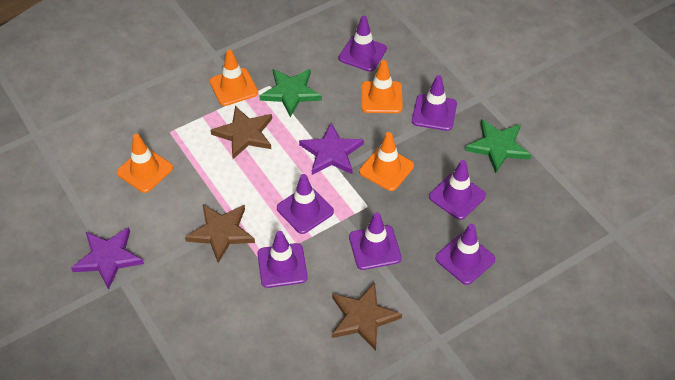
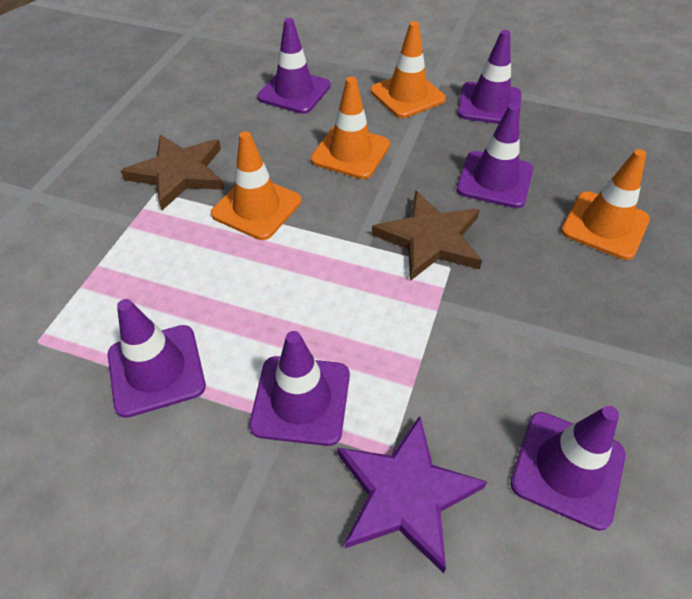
brown star: [185,205,255,263] [210,106,272,159] [332,283,402,351] = 3 -> [121,135,224,210] [372,191,482,281] = 2
green star: [259,69,322,117] [465,119,531,173] = 2 -> none = 0
purple star: [71,227,144,290] [299,123,364,175] = 2 -> [338,416,487,574] = 1
purple traffic cone: [257,231,308,288] [277,174,334,234] [339,16,387,72] [349,212,402,270] [412,75,457,131] [429,160,486,220] [435,224,495,285] = 7 -> [108,299,206,418] [249,331,350,446] [257,18,331,114] [456,104,533,208] [458,30,522,124] [510,406,625,531] = 6

